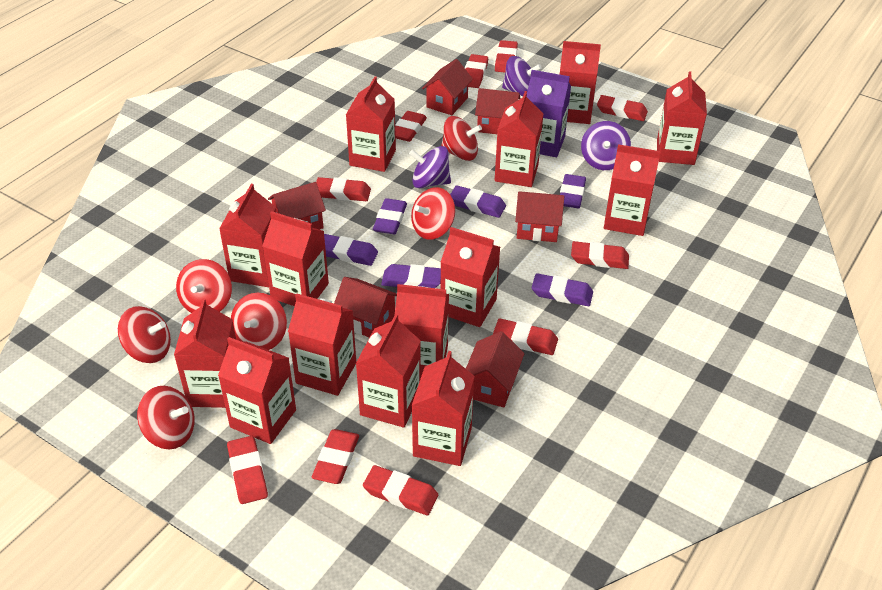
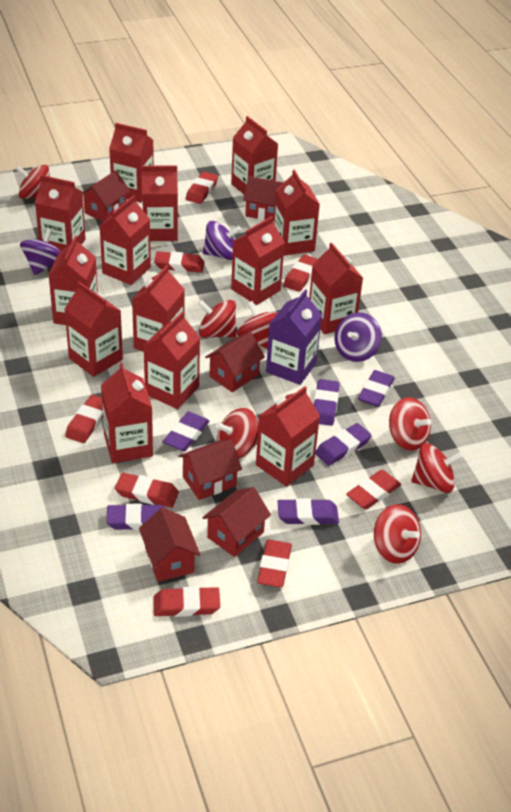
red eraser: [227,436,268,504] [312,429,359,484] [316,177,371,201] [363,465,438,515] [395,111,427,142] [465,54,488,88] [493,319,558,355] [495,40,518,72] [571,241,629,269] [597,95,648,121] = 10 -> [65,395,103,443] [115,473,179,508] [153,586,220,617] [154,251,205,273] [186,172,218,204] [257,540,292,588] [283,255,318,292] [346,470,401,509] = 8
red spinning top: [118,306,171,363] [137,386,195,449] [176,259,232,313] [231,293,287,350] [411,187,455,240] [441,116,482,161] = 6 -> [15,165,49,199] [198,300,236,338] [216,408,258,459] [237,301,277,349] [374,504,421,564] [389,397,431,451] [411,443,463,493] = 7

